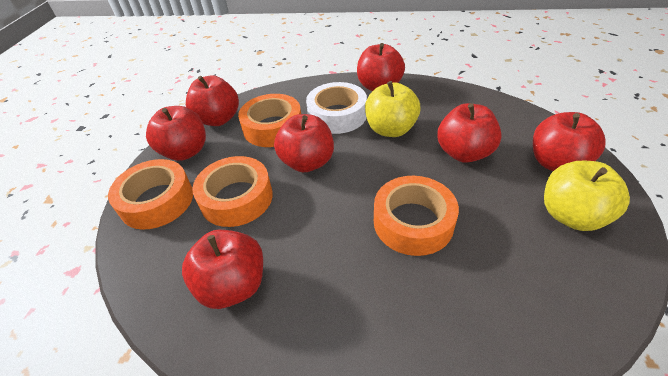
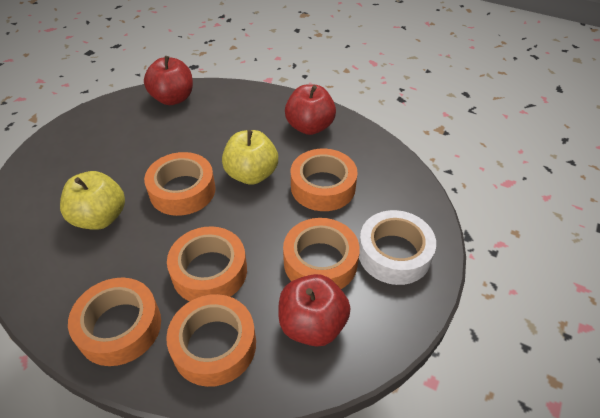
orange tape: [108,159,193,230] [192,156,273,227] [238,94,301,147] [374,176,459,256] = 4 -> [68,278,161,366] [144,152,216,216] [166,294,256,387] [167,226,247,301] [283,218,360,289] [291,149,358,211] = 6
red apple: [146,106,206,161] [182,230,263,309] [186,75,239,126] [274,114,334,172] [357,43,405,91] [437,103,502,163] [533,112,606,171] = 7 -> [144,56,193,105] [278,274,351,347] [285,84,336,135] = 3

